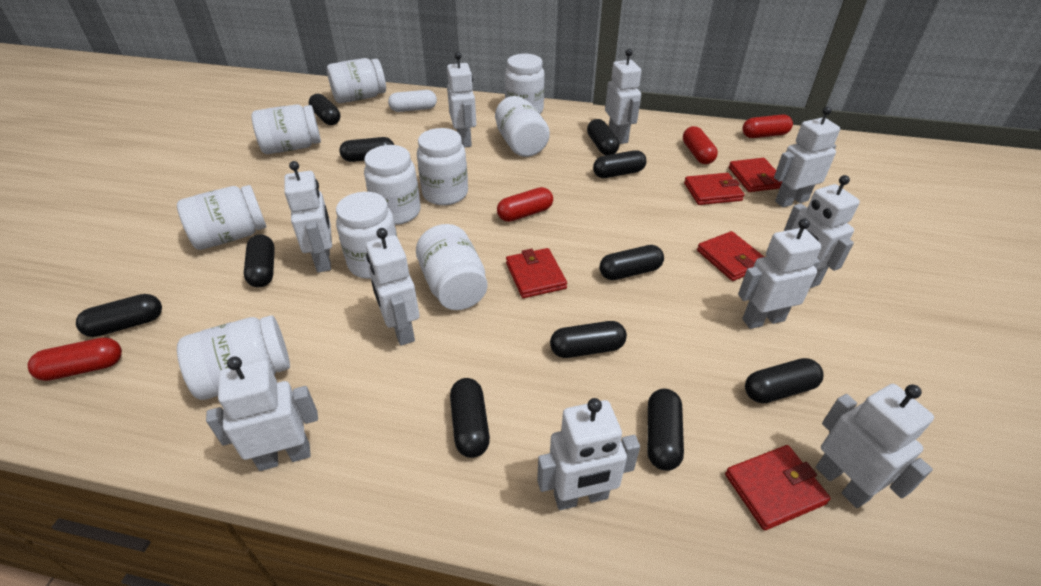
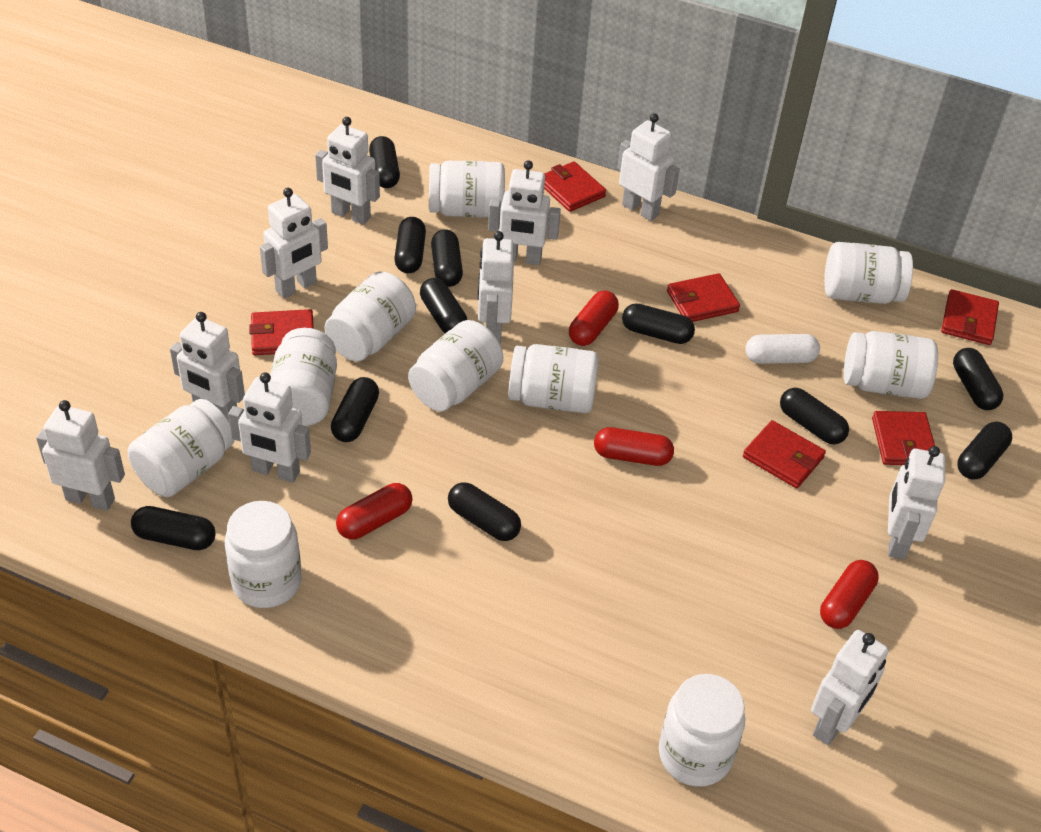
red wallet: [506,248,567,298] [684,173,744,205] [697,231,764,281] [725,445,831,531] [729,158,782,192] = 5 -> [249,309,314,355] [544,162,606,212] [667,273,740,322] [743,420,826,488] [872,411,935,465] [941,289,999,345] = 6

